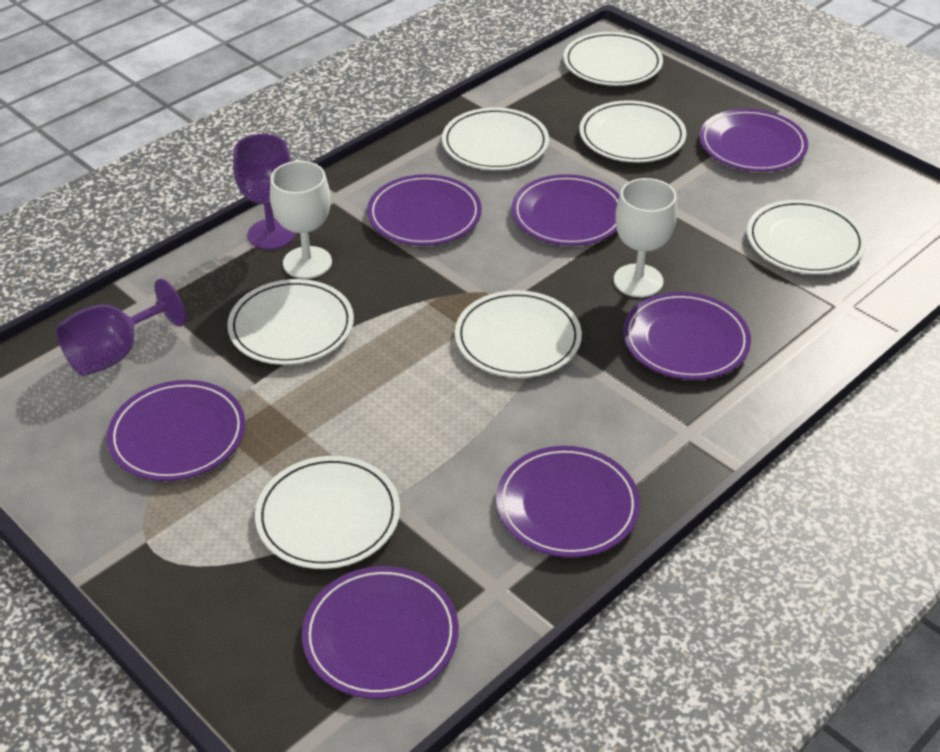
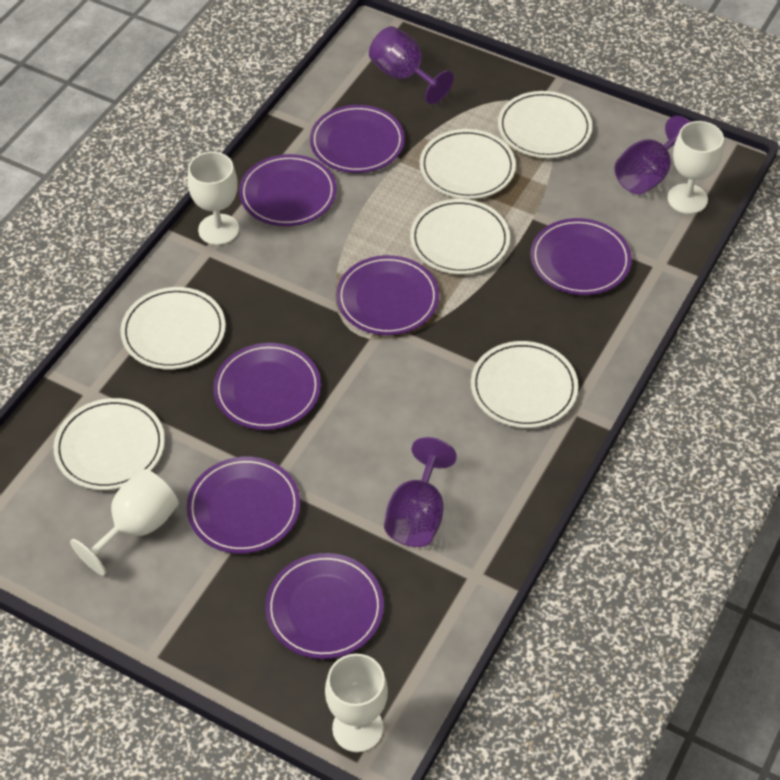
purple goblet: [56,279,186,376] [233,134,296,250] = 2 -> [369,26,454,105] [384,437,457,547] [614,116,690,194] = 3
white goblet: [270,161,332,279] [614,178,677,297] = 2 -> [70,469,179,576] [187,152,239,245] [325,654,388,752] [667,121,724,214] = 4
white plate: [227,279,354,365] [255,456,400,569] [442,107,549,170] [455,290,582,378] [563,32,663,86] [580,100,686,163] [747,200,866,274] = 7 -> [54,398,165,490] [121,287,226,369] [410,199,510,274] [420,129,516,199] [471,341,578,428] [498,91,592,158] = 6

